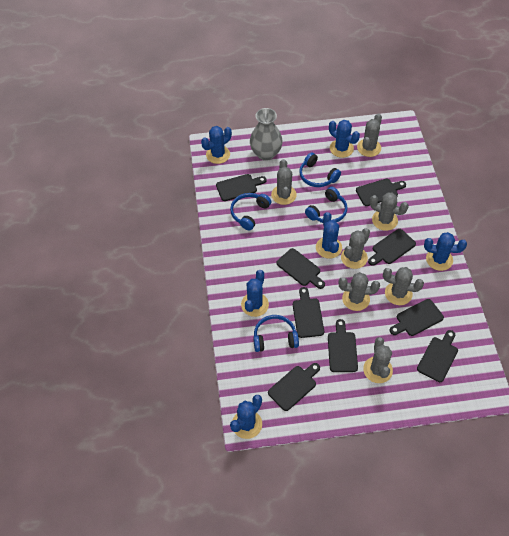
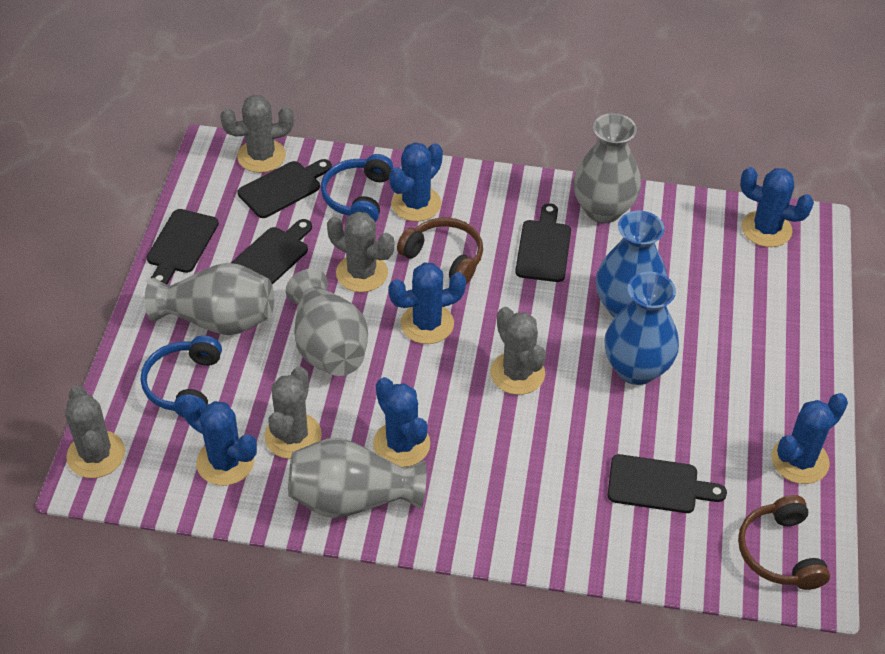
black cutting board: [216,174,267,201] [268,363,320,411] [276,248,325,289] [293,287,324,338] [328,319,358,372] [356,179,406,206] [368,229,416,266] [390,299,444,336] [417,330,458,382] = 9 -> [147,209,219,285] [231,219,312,285] [238,159,332,218] [515,203,571,282] [608,454,727,513] = 5
blue headphones: [230,193,271,231] [253,315,299,352] [299,152,341,187] [305,187,347,223] = 4 -> [141,336,222,418] [321,154,393,222] = 2
blue vase: none = 0 -> [596,211,667,318] [604,272,679,385] = 2
brown headphones: none = 0 -> [397,217,483,284] [738,495,830,590] = 2
grey cactus: [271,159,297,205] [339,272,380,311] [341,228,370,269] [357,113,382,157] [363,337,393,383] [370,192,409,231] [383,267,424,305] = 7 -> [65,386,125,478] [220,95,294,173] [264,366,322,459] [327,211,394,292] [490,307,546,395] = 5
grey vase: [250,108,283,161] = 1 -> [145,263,274,335] [286,269,368,376] [288,438,426,518] [573,113,641,223] = 4

